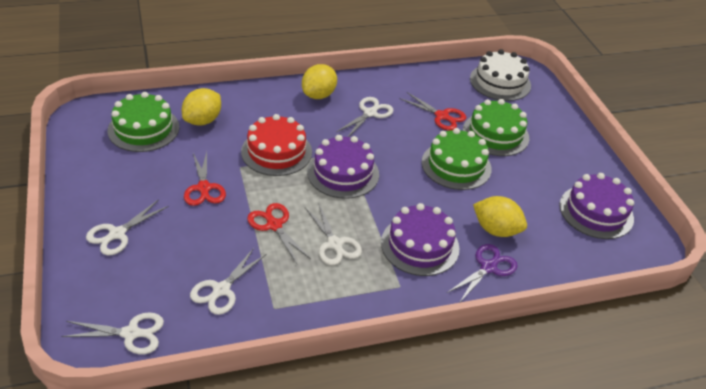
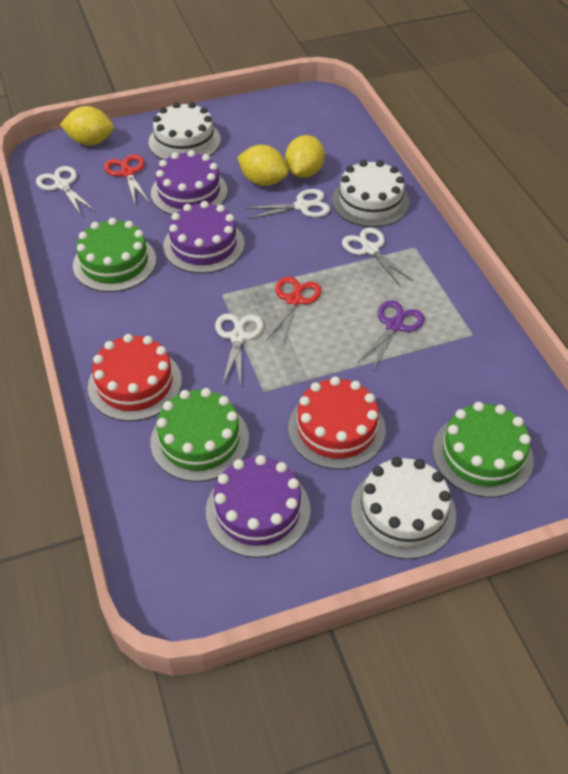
red cake: [241,114,312,176] = 1 -> [88,334,182,421] [288,377,386,470] = 2
red scissors: [184,152,226,206] [247,203,311,264] [400,92,466,131] = 3 -> [104,154,150,204] [266,276,322,343] = 2
white cake: [470,49,531,101] = 1 -> [149,102,221,160] [332,160,410,227] [351,457,456,559] = 3
white scissors: [61,313,164,354] [86,199,169,255] [190,248,266,315] [305,202,362,265] [337,97,394,137] = 5 -> [36,166,95,215] [215,313,263,386] [245,189,330,219] [342,227,413,286] = 4

